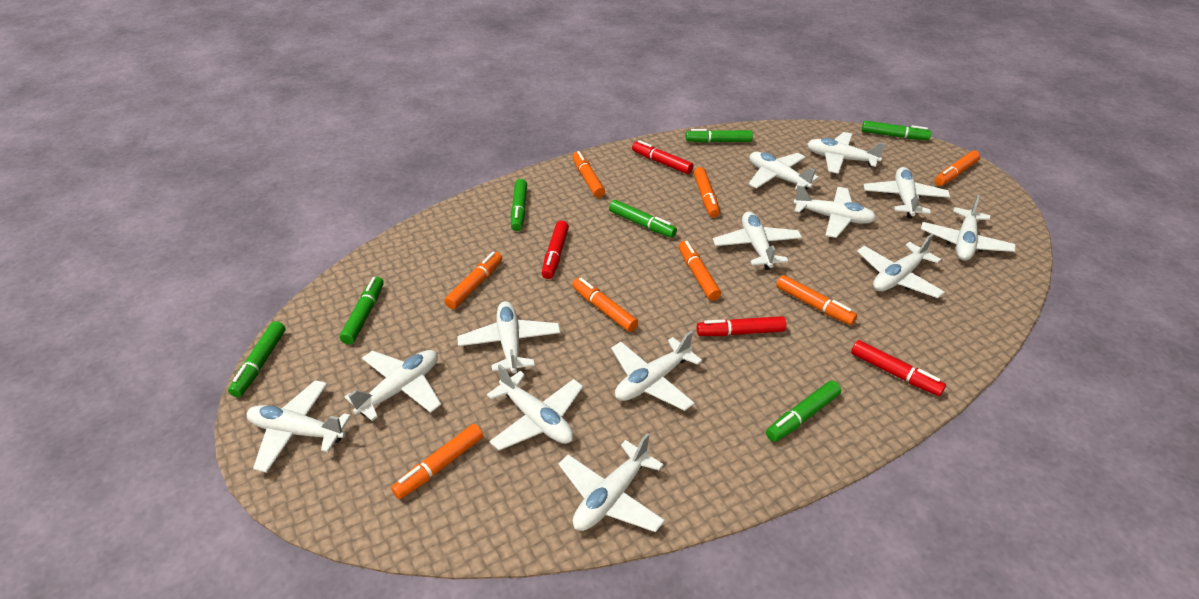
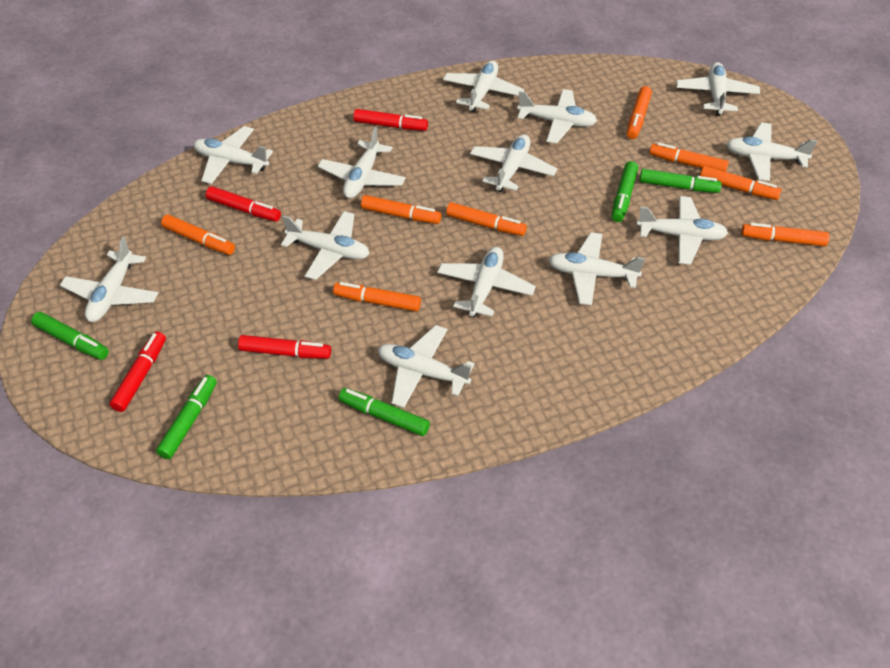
green marker: [228,321,286,397] [339,277,384,344] [511,179,527,231] [609,200,677,238] [686,129,753,143] [766,381,841,442] [862,121,932,140] = 7 -> [31,312,109,360] [156,375,217,459] [338,388,430,436] [612,161,638,222] [640,169,722,193] = 5

